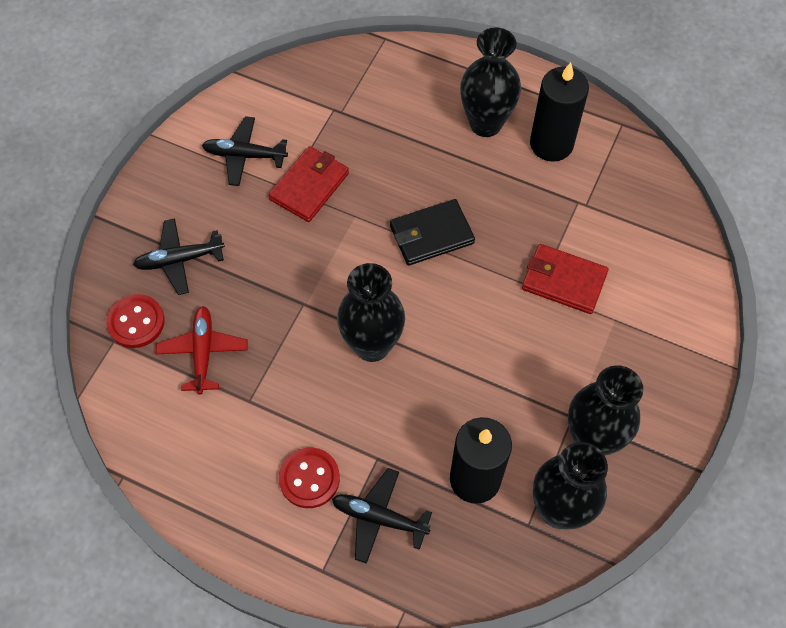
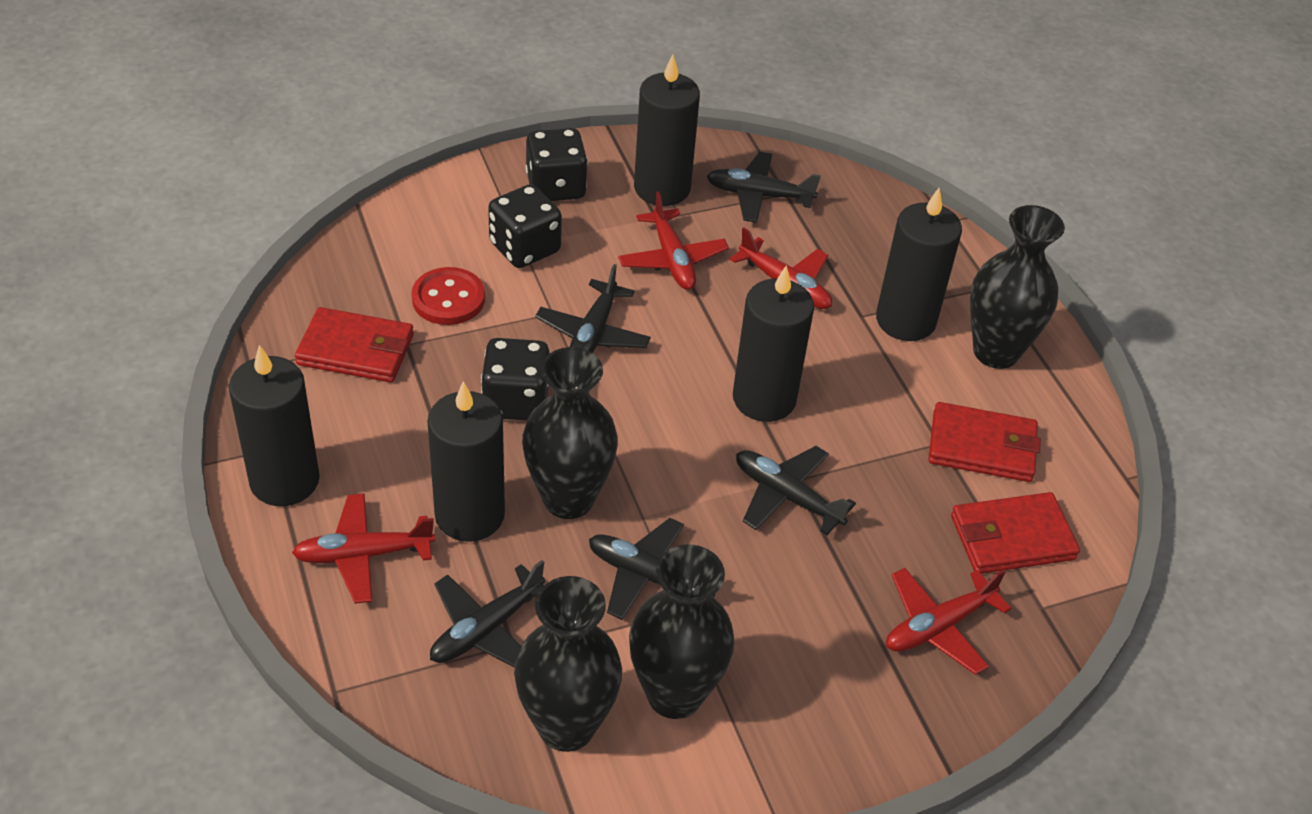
black candle: [450,417,512,504] [530,62,589,162] = 2 -> [229,345,320,506] [427,381,505,542] [634,54,700,206] [733,265,814,422] [876,188,962,341] = 5
black dice: none = 0 -> [481,338,549,421] [488,184,562,268] [526,128,588,201] = 3
black plane: [133,218,225,295] [202,116,288,186] [332,468,432,564] = 3 -> [430,560,545,668] [535,264,651,353] [589,518,715,620] [707,152,821,223] [736,446,856,535] = 5
black wallet: [390,199,475,266] = 1 -> none = 0
red button: [106,294,165,348] [279,447,340,508] = 2 -> [411,267,485,325] = 1
red plane: [156,306,248,395] = 1 -> [292,493,435,604] [618,192,729,290] [730,228,832,309] [886,568,1011,675] = 4
red wallet: [268,146,349,222] [522,244,609,314] = 2 -> [295,307,414,383] [928,402,1041,482] [951,492,1080,574] = 3

